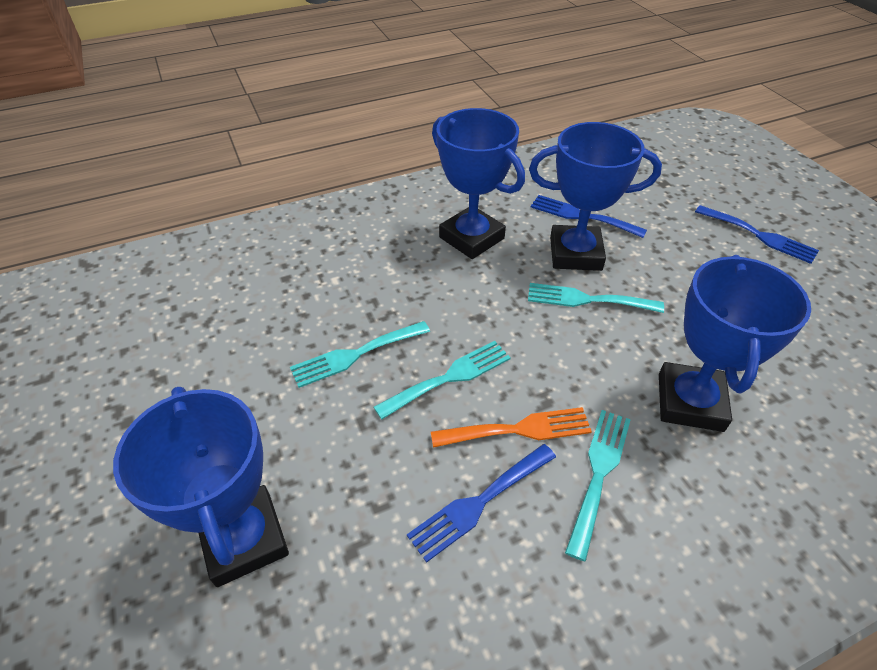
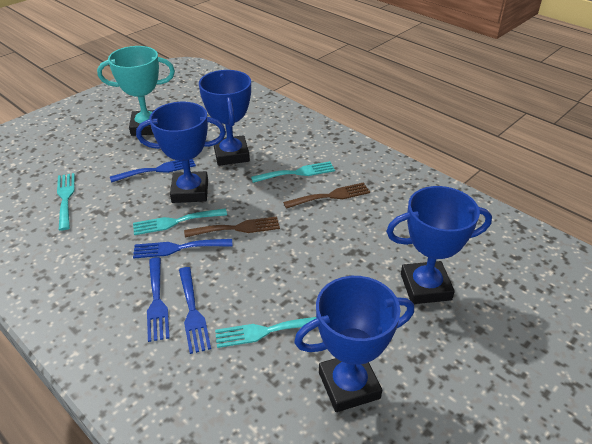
blue fork: [407,444,556,563] [531,195,647,238] [695,205,819,264] = 3 -> [110,159,196,183] [133,239,232,259] [147,257,170,342] [179,267,211,354] = 4
brown fork: none = 0 -> [184,216,280,238] [283,182,370,209] = 2
orange fork: [431,407,592,448] = 1 -> none = 0
turquoise trophy: none = 0 -> [97,46,175,136] = 1

